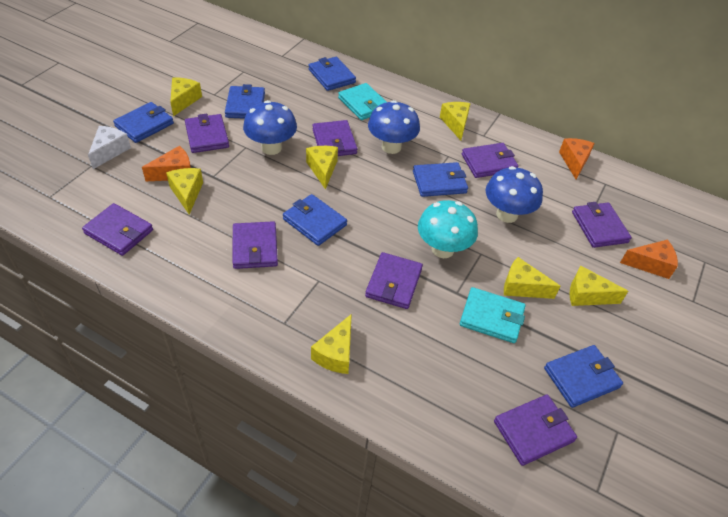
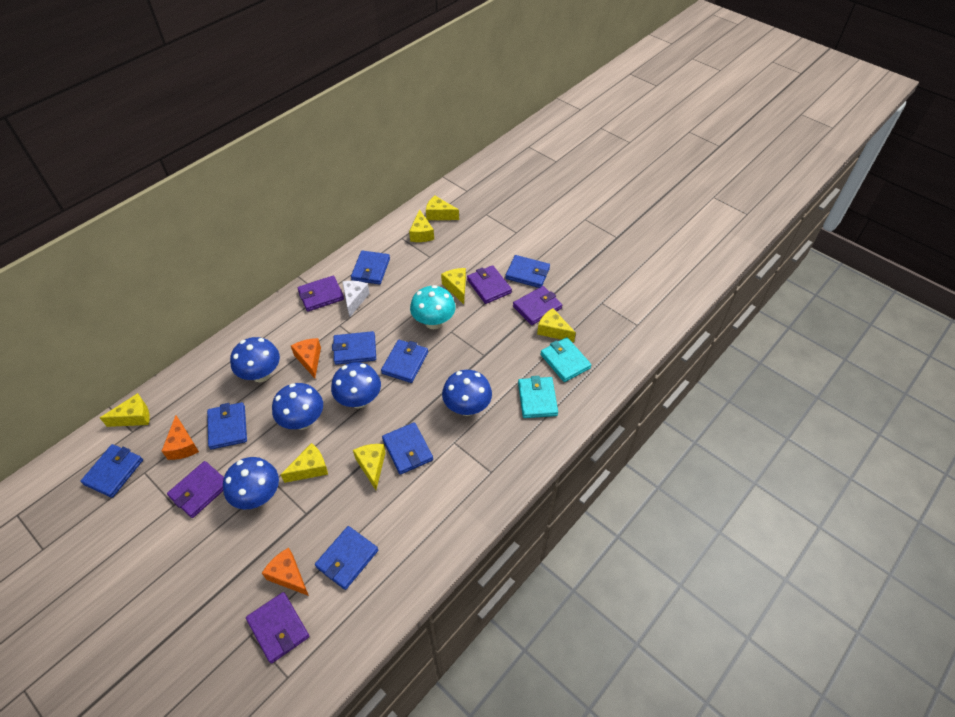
blue mushroom: [243,100,297,155] [368,100,420,154] [486,166,543,223] = 3 -> [223,457,279,510] [230,337,280,382] [272,383,323,430] [331,362,381,408] [442,370,492,416] = 5
blue wallet: [113,102,174,143] [225,84,265,119] [283,194,347,246] [308,57,356,91] [413,162,468,197] [544,345,623,408] = 6 -> [80,444,143,498] [207,402,247,449] [315,526,378,590] [332,331,376,365] [351,250,390,284] [381,340,428,383] [382,422,433,475] [505,255,550,288] = 8
purple wallet: [82,203,153,256] [185,114,229,153] [232,221,278,269] [312,120,357,156] [365,252,423,309] [462,143,519,178] [494,395,577,466] [572,202,632,248] = 8 -> [167,461,224,518] [246,592,309,664] [298,276,344,312] [467,265,512,304] [513,286,562,325] = 5

